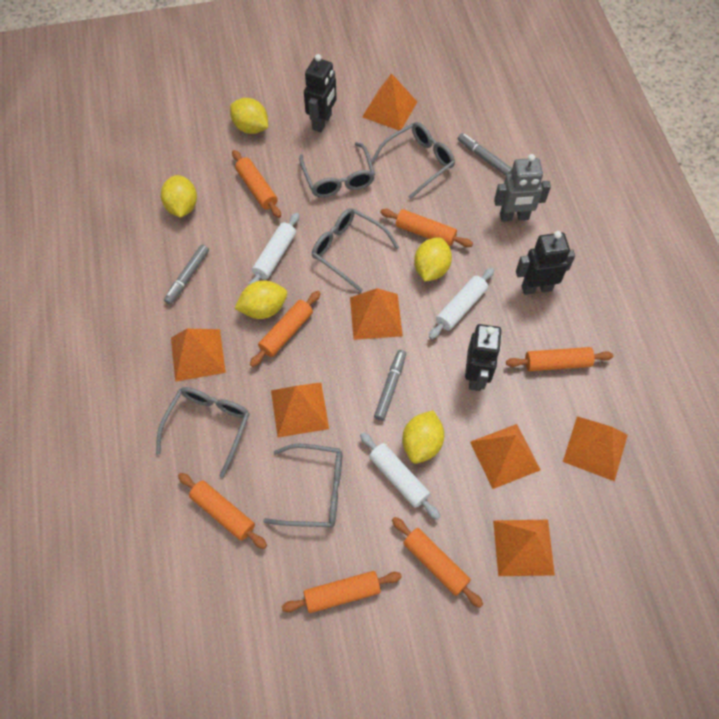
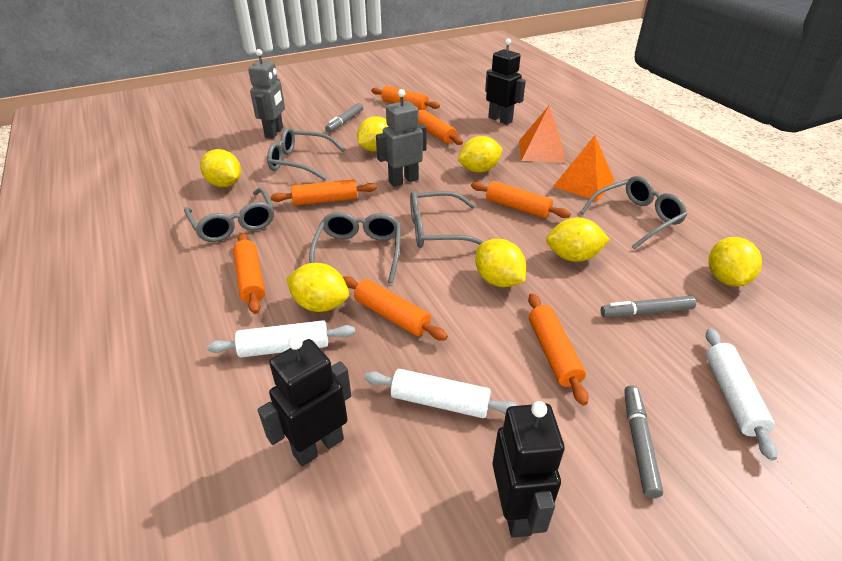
grey robot: [494,154,551,222] = 1 -> [248,49,285,139] [376,89,427,187] = 2
orange pyramid: [171,329,226,382] [271,382,329,438] [350,288,403,340] [362,73,417,130] [470,424,541,489] [493,520,555,576] [563,416,628,482] = 7 -> [519,106,566,163] [553,135,614,201] = 2
yellow lemon: [161,175,197,218] [230,98,268,134] [234,281,287,319] [402,410,444,464] [414,237,452,282] = 5 -> [200,149,241,187] [286,263,349,312] [357,116,389,152] [458,136,503,173] [475,239,526,287] [546,218,610,262] [708,237,762,286] = 7

